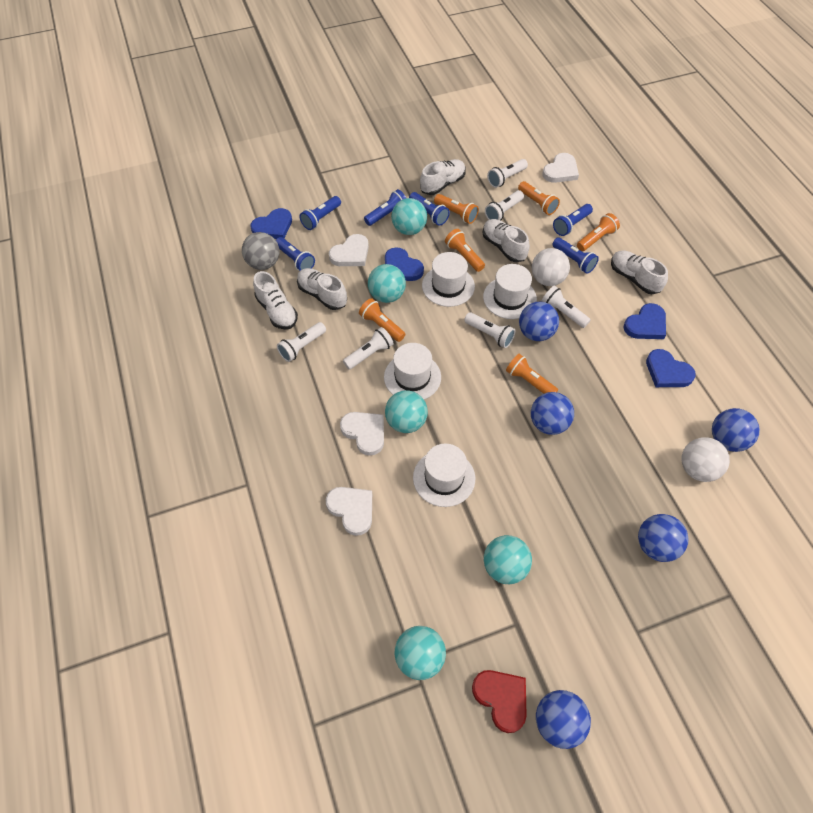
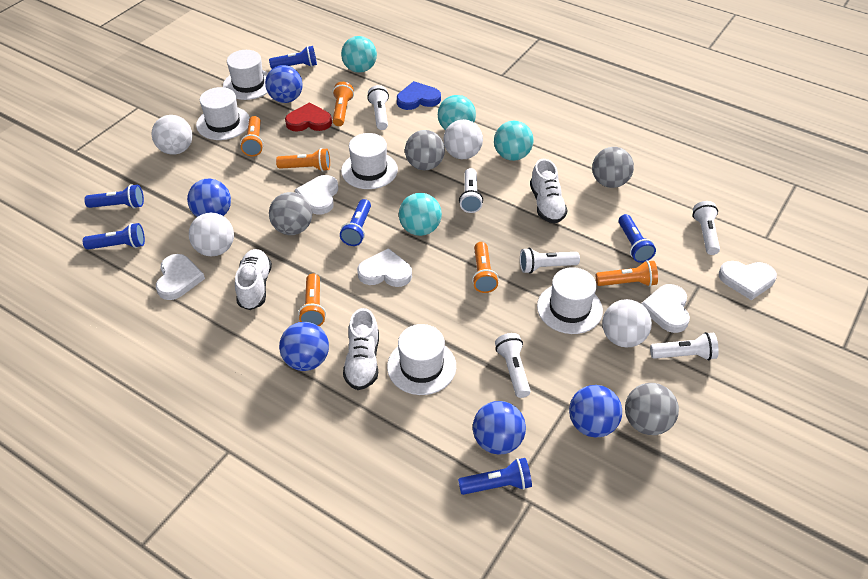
blue heart: [250,208,292,239] [385,247,424,281] [623,303,666,339] [646,349,696,387] = 4 -> [397,81,441,110] = 1
grey ball: [242,232,279,270] = 1 -> [269,192,312,235] [405,130,445,170] [592,147,634,188] [625,383,679,435] = 4
turquoise ball: [368,264,406,303] [385,390,428,433] [391,198,427,235] [395,626,446,680] [484,535,532,584] = 5 -> [341,36,377,73] [399,193,442,236] [438,95,476,130] [494,121,534,161] = 4
white ball: [532,248,570,286] [682,437,730,482] = 2 -> [151,115,193,155] [189,213,234,257] [443,119,483,159] [602,299,652,348] = 4
white hat: [384,343,441,400] [413,444,475,507] [422,252,475,307] [483,264,537,319] = 4 -> [196,87,250,140] [223,50,268,100] [341,133,398,189] [387,324,456,395] [537,267,603,334] = 5
white heart: [326,487,372,536] [329,234,369,266] [340,412,384,456] [542,153,579,183] = 4 -> [156,254,205,300] [295,175,338,215] [357,248,412,287] [641,284,690,333] [719,261,777,300] = 5
white shoe: [253,271,298,330] [297,268,347,310] [420,159,466,195] [483,219,530,262] [611,251,668,294] = 5 -> [235,249,272,310] [343,308,379,390] [530,159,568,223] = 3

